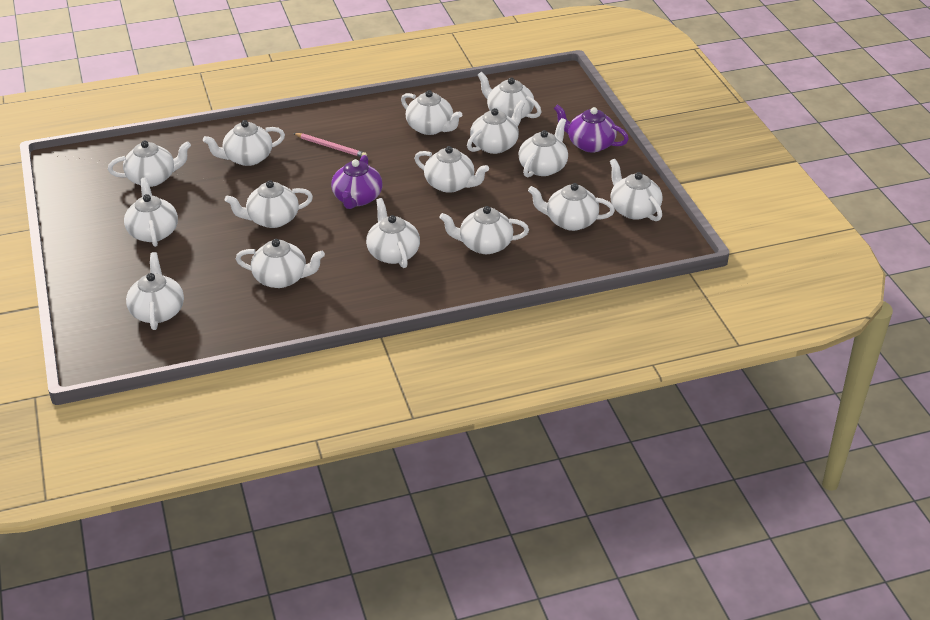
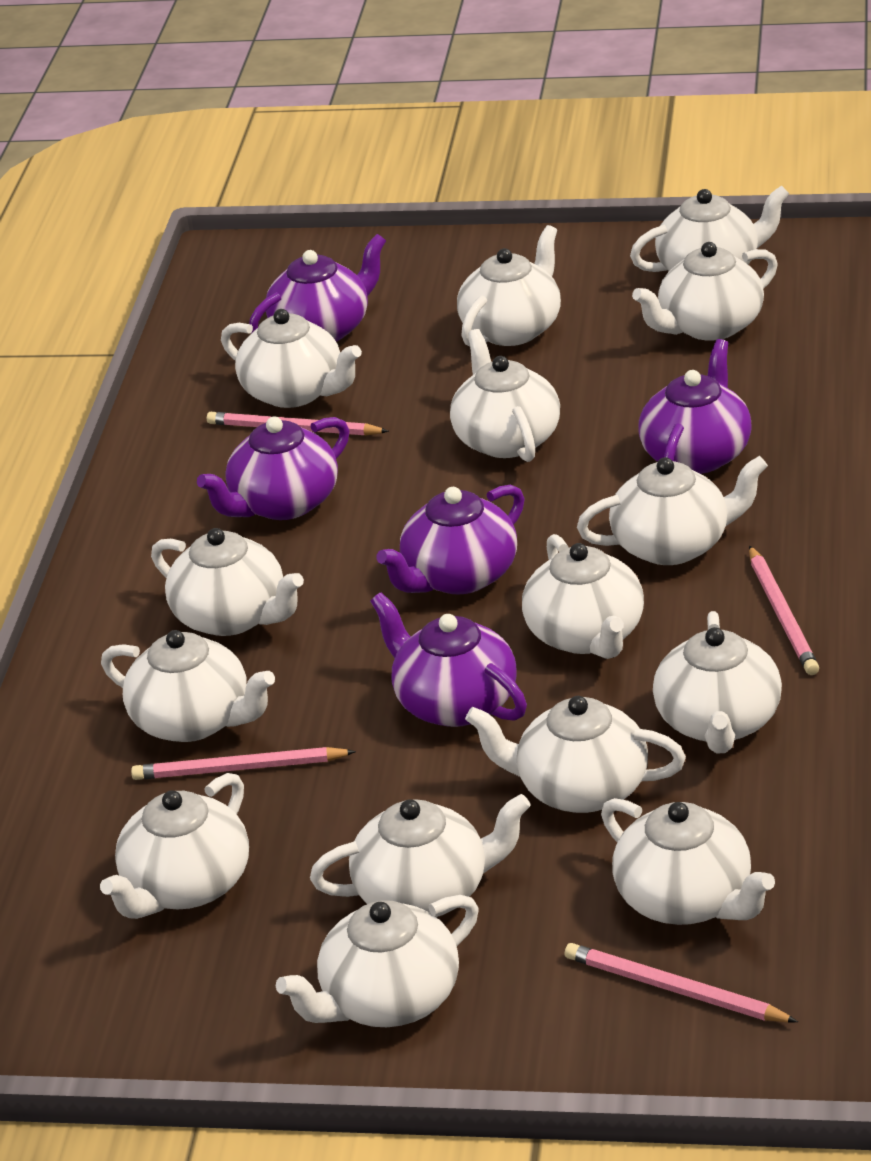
pink pencil: [293,133,367,157] = 1 -> [131,747,356,780] [207,412,389,436] [565,943,798,1023] [749,545,819,675] = 4
purple teapot: [331,155,383,209] [554,104,629,153] = 2 -> [197,416,349,520] [249,234,386,342] [370,593,527,727] [376,485,525,595] [639,339,752,474] = 5

